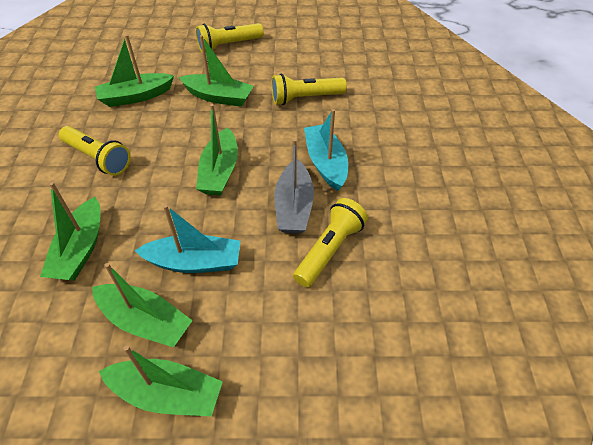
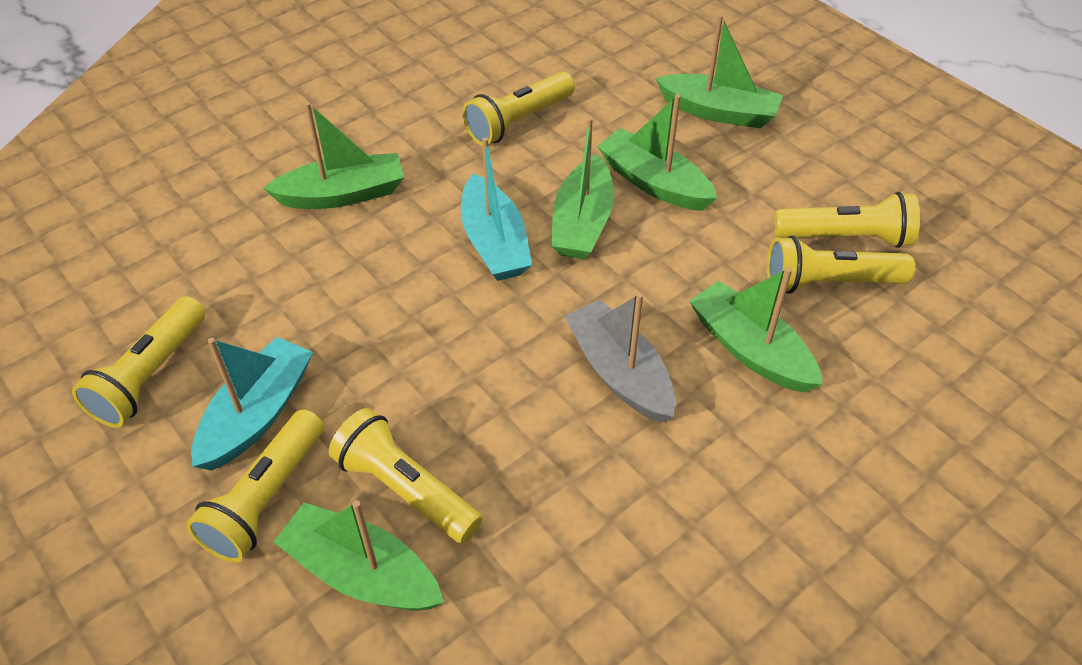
yellow flashlight: [59,126,131,176] [196,23,264,52] [271,74,347,105] [293,198,368,287] = 4 -> [72,296,205,428] [186,409,324,563] [329,408,482,543] [463,72,575,146] [767,236,915,294] [775,192,920,248] = 6

